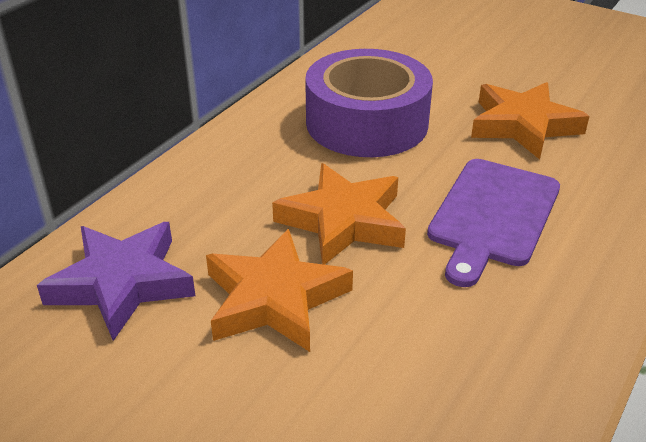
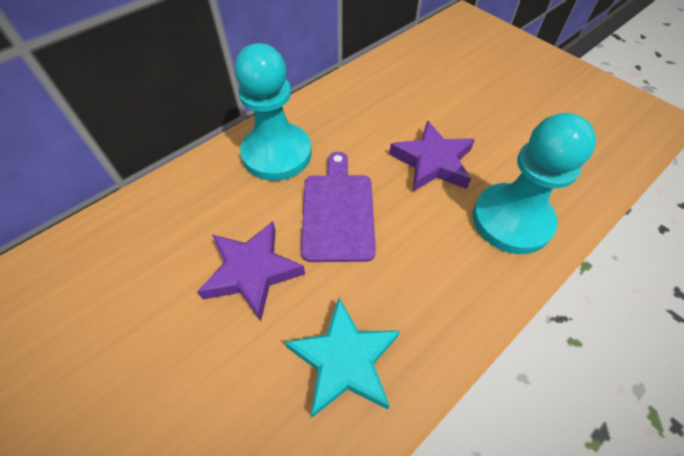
orange star: [206,229,353,352] [272,163,406,265] [471,82,590,159] = 3 -> none = 0
purple star: [37,222,195,341] = 1 -> [197,221,305,321] [389,120,475,192] = 2
purple tape: [305,49,433,157] = 1 -> none = 0
turquoise pawn: none = 0 -> [235,43,312,181] [473,113,596,254] = 2
turquoise star: none = 0 -> [285,298,400,418] = 1

